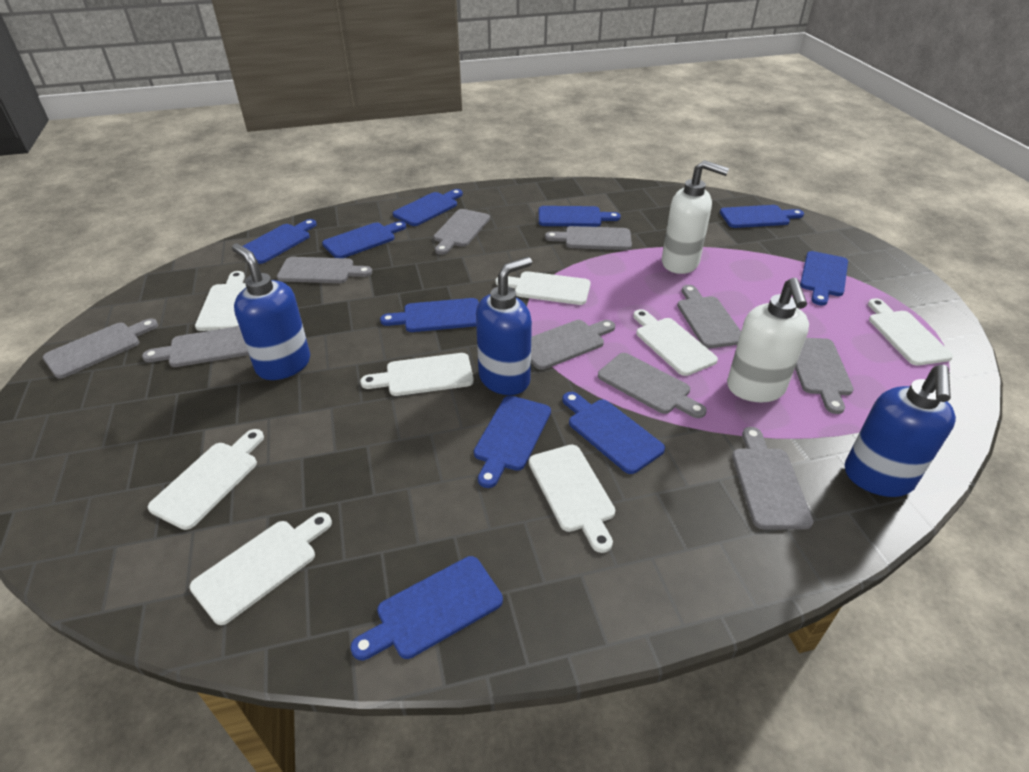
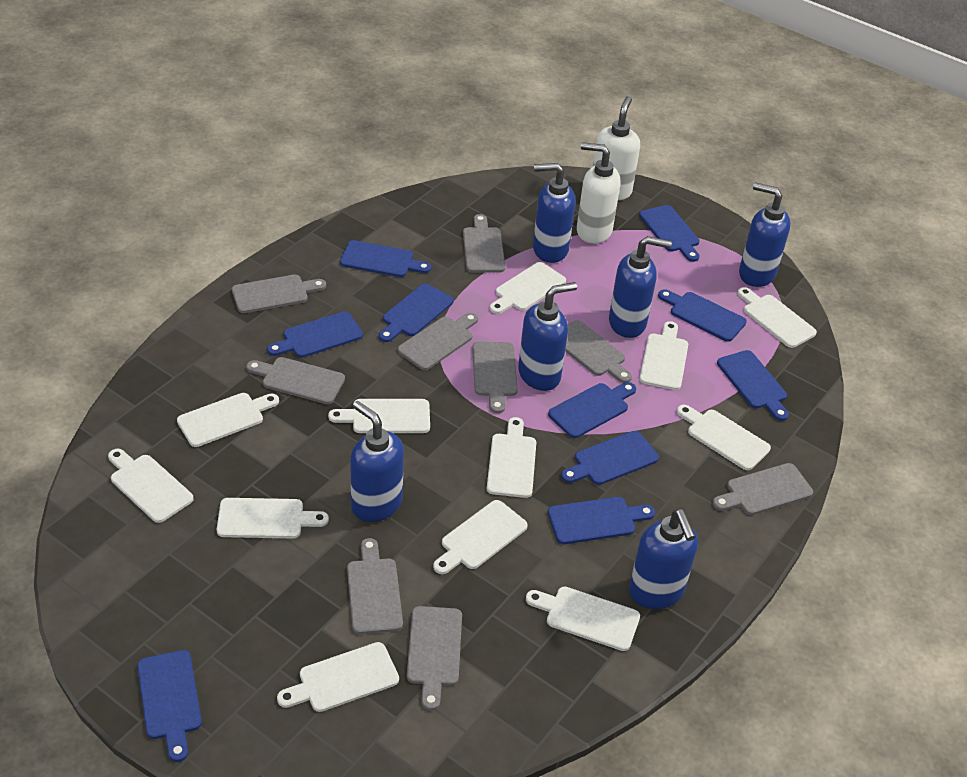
blue soap dispenser: [232,243,310,380] [476,257,532,395] [845,365,956,497] = 3 -> [350,401,404,522] [518,282,577,391] [533,163,575,263] [609,236,672,338] [629,509,698,609] [739,182,790,287] = 6
grey cutting board: [43,318,158,379] [142,326,249,367] [277,257,372,283] [434,209,490,255] [531,320,615,370] [545,226,632,250] [598,353,707,418] [677,285,741,348] [732,427,814,529] [795,338,854,414] = 10 -> [232,274,326,313] [246,357,345,404] [347,538,403,634] [398,313,478,370] [407,606,462,711] [463,214,505,273] [472,342,518,413] [565,320,632,383] [713,463,813,515] = 9
white cutting board: [148,429,264,530] [189,512,332,625] [195,271,246,331] [360,353,474,396] [496,271,591,305] [529,445,615,553] [633,309,718,376] [868,298,953,366] = 8 -> [108,449,194,523] [177,393,279,447] [217,498,329,538] [277,642,399,712] [328,399,430,433] [433,500,528,574] [487,417,536,498] [490,262,566,314] [526,586,640,651] [639,321,688,390] [677,404,771,470] [737,287,817,348] = 12

